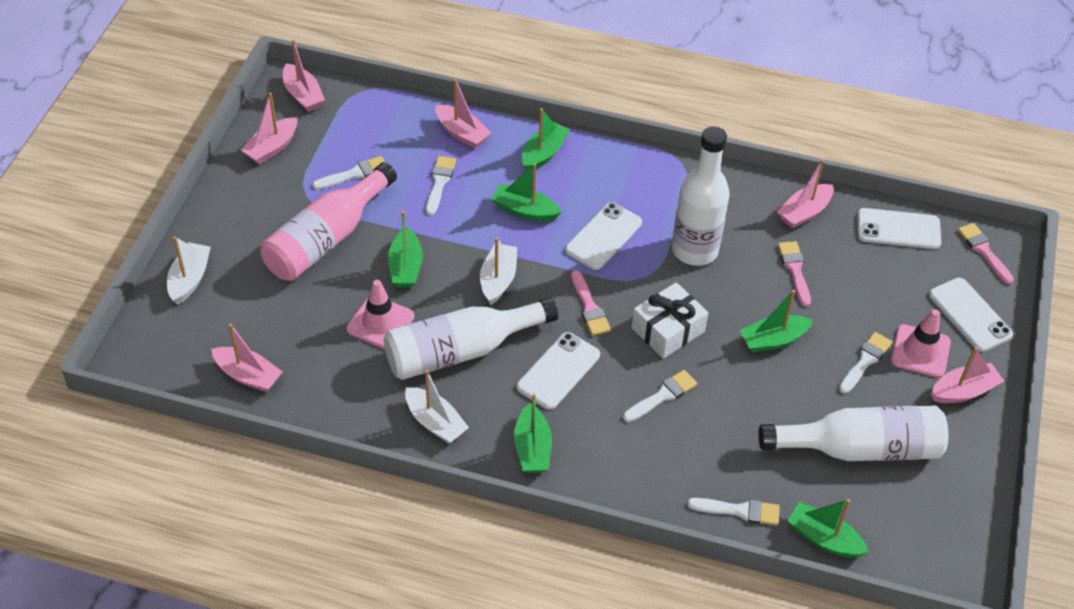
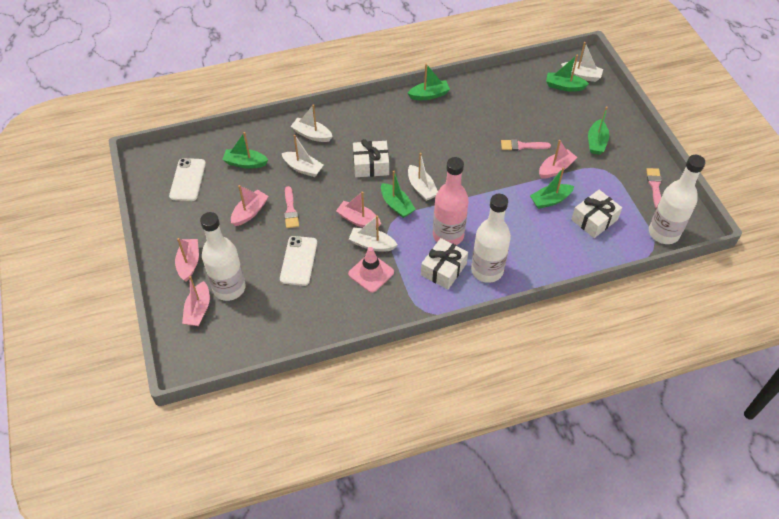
pink boat: [211,324,282,392] [241,93,297,165] [283,40,325,112] [435,79,491,149] [777,159,833,229] [931,347,1004,403] = 6 -> [175,238,199,282] [182,276,210,326] [231,185,269,226] [336,191,381,227] [539,140,578,179] = 5
pink traffic cone: [346,280,414,349] [891,309,951,378] = 2 -> [348,247,394,293] = 1
white boat: [167,236,211,304] [405,370,469,444] [480,237,517,305] = 3 -> [282,135,324,177] [290,104,333,142] [349,216,398,251] [408,153,438,201] [561,42,603,82] = 5
white brush: [312,156,385,190] [426,156,456,216] [623,370,697,422] [687,498,780,525] [839,332,892,394] = 5 -> none = 0
white gift: [632,282,708,359] = 1 -> [353,139,389,177] [421,238,468,289] [571,190,622,238] = 3
white phone: [517,332,600,410] [565,202,642,270] [857,208,941,249] [929,278,1013,352] = 4 -> [169,158,206,201] [280,236,317,286] = 2

